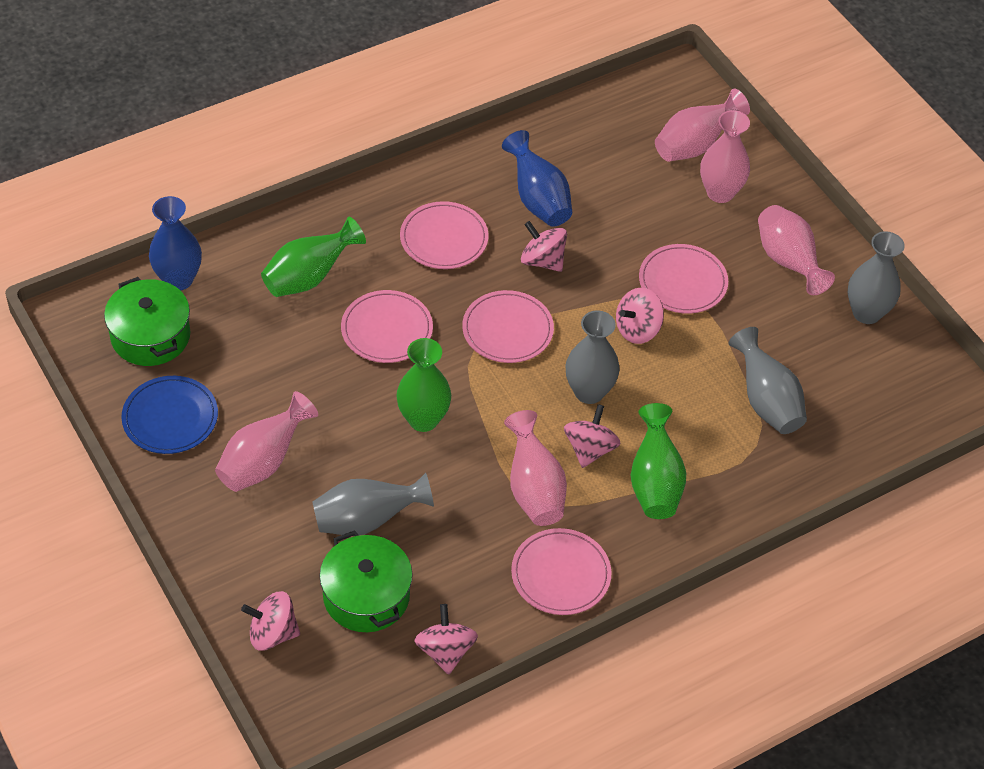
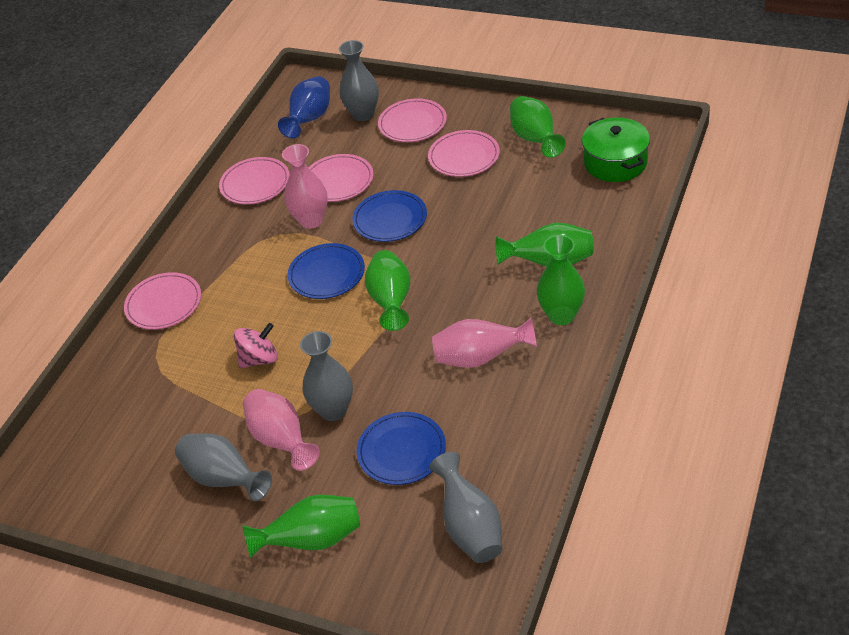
blue plate: [121,376,218,454] = 1 -> [287,243,365,299] [352,190,427,242] [357,412,446,485] = 3
blue vase: [149,196,202,290] [502,130,572,227] = 2 -> [278,76,330,138] = 1
green pot: [104,277,191,366] [319,530,413,632] = 2 -> [582,117,650,182] = 1
green vase: [261,217,366,297] [396,338,451,432] [630,403,686,519] = 3 -> [242,495,360,558] [365,250,411,331] [496,223,594,267] [510,96,566,158] [537,235,585,325] = 5
pink spinning top: [241,591,300,651] [414,604,478,675] [521,221,567,272] [564,404,621,468] [616,288,664,344] = 5 -> [234,323,278,368] = 1
pink vase: [215,391,318,492] [504,410,567,526] [655,89,750,162] [700,110,750,203] [758,205,835,295] = 5 -> [243,389,320,471] [282,144,328,229] [432,317,537,368] = 3

